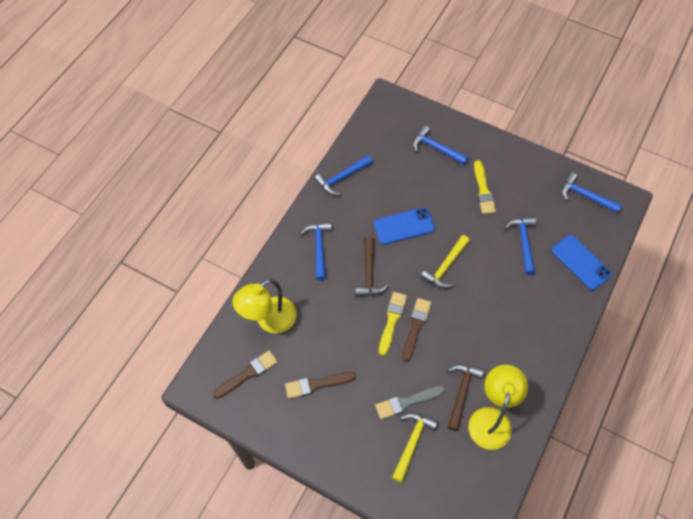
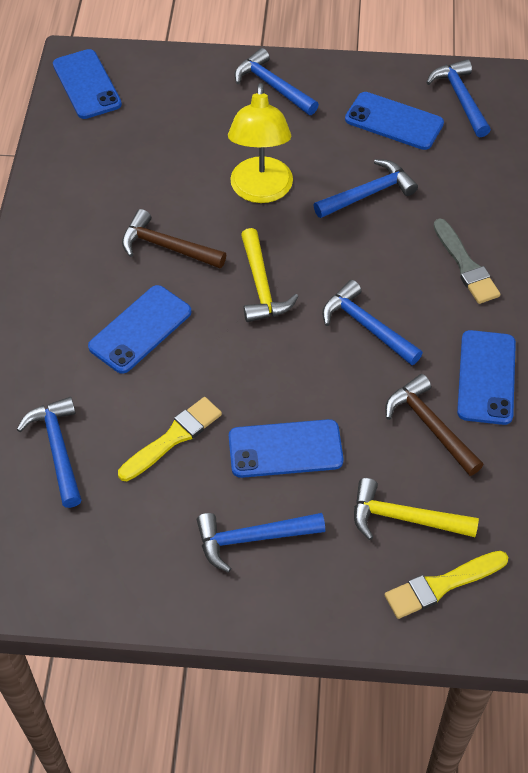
blue hammer: [300,222,332,281] [314,155,373,195] [413,125,469,165] [505,216,536,275] [561,172,622,214] = 5 -> [17,397,81,508] [197,513,325,573] [234,48,319,115] [314,159,418,218] [322,280,423,365] [426,59,491,137] = 6
blue phone: [374,207,435,245] [552,235,612,290] = 2 -> [53,49,122,119] [88,285,191,374] [229,419,344,478] [345,92,444,150] [457,330,516,425] = 5
brown brush: [213,350,278,399] [285,372,356,399] [402,298,432,362] = 3 -> none = 0
yellow lamp: [232,279,297,333] [468,365,528,450] = 2 -> [228,83,293,203] = 1

